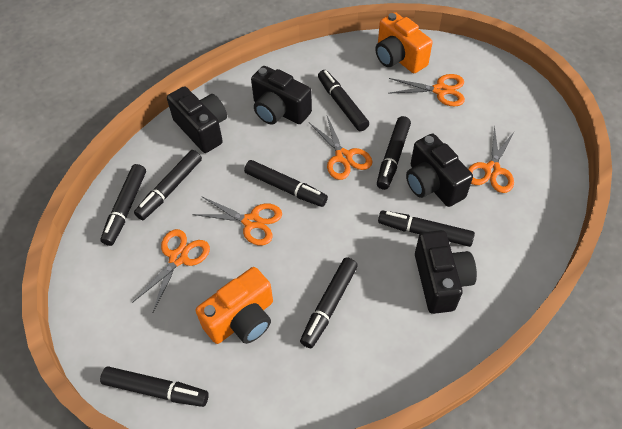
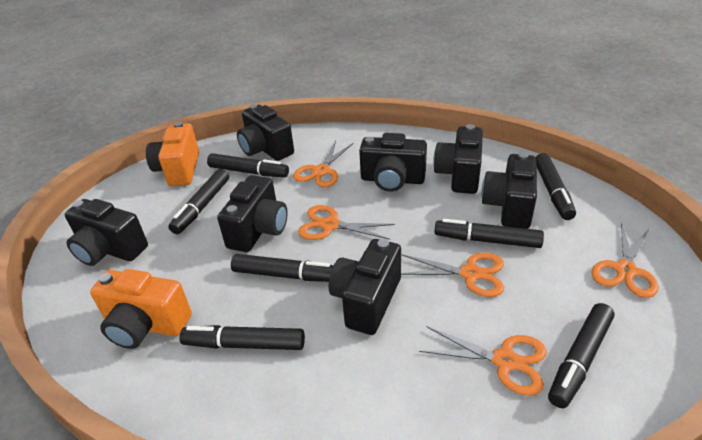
black camera: [167,86,227,153] [251,66,312,125] [406,134,473,207] [415,230,477,314] = 4 -> [65,199,148,266] [217,175,287,252] [237,104,294,161] [329,239,401,335] [359,133,427,192] [433,124,483,194] [482,152,537,229] = 7
black marker: [100,164,146,246] [100,366,209,407] [134,150,202,220] [244,160,328,207] [300,258,358,348] [318,70,369,131] [377,116,411,190] [378,210,475,247] = 8 -> [168,169,229,234] [180,325,305,350] [207,153,289,177] [231,254,334,282] [435,219,544,248] [536,153,576,220] [548,303,615,408] = 7

